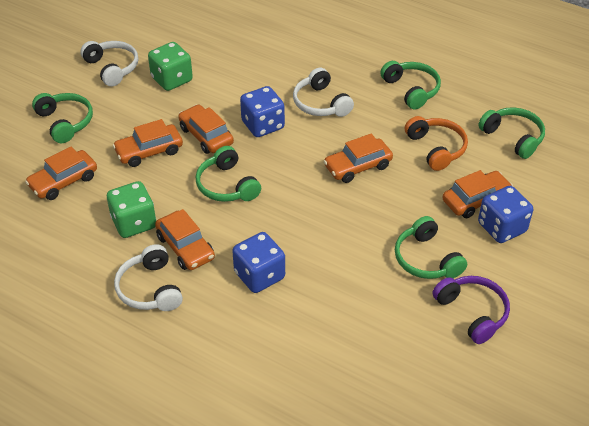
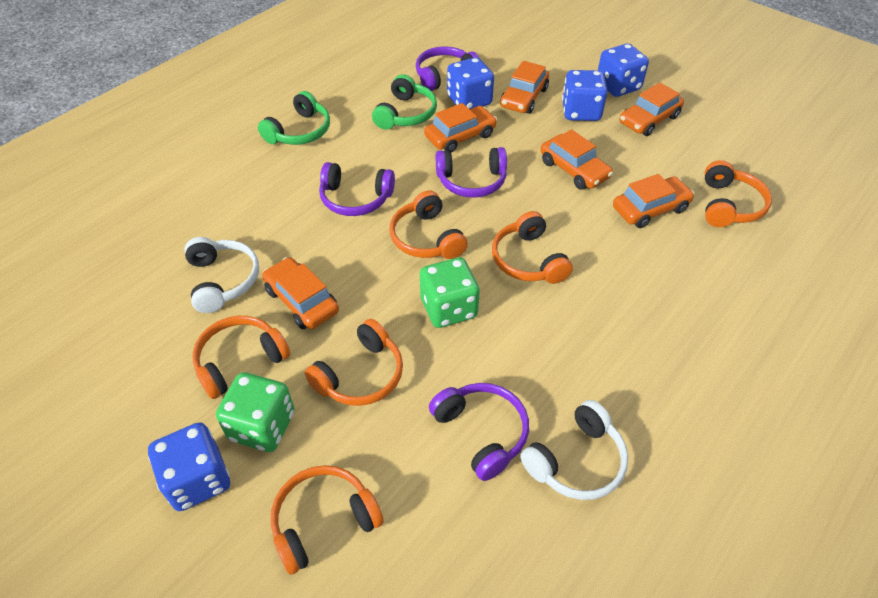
blue dice: [232,232,285,293] [240,86,285,137] [478,186,533,243] = 3 -> [148,422,230,511] [447,57,494,109] [562,70,608,121] [598,43,649,97] = 4
green headphones: [32,93,93,143] [196,146,261,202] [380,61,441,109] [395,216,467,279] [478,107,545,159] = 5 -> [258,91,330,145] [372,74,437,130] = 2
orange headphones: [405,116,468,171] = 1 -> [192,316,290,399] [271,465,384,575] [304,319,403,406] [390,190,468,259] [492,211,573,284] [705,160,772,227] = 6
purple headphones: [432,276,510,344] = 1 -> [319,162,395,216] [416,46,479,91] [429,383,529,481] [436,147,507,198] = 4
white headphones: [80,41,138,86] [114,244,183,311] [293,68,354,117] = 3 -> [184,237,259,313] [520,400,628,500] = 2

